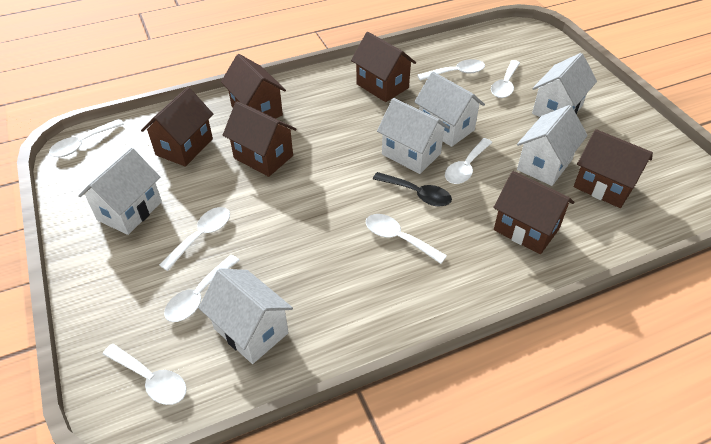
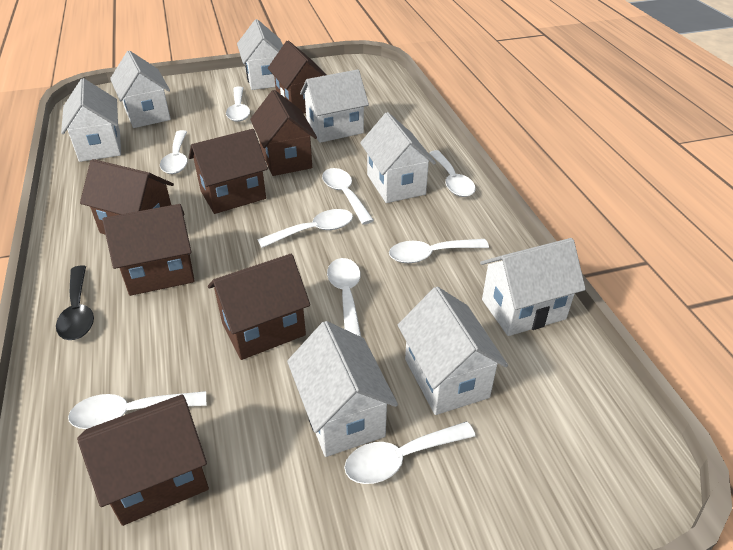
brown house: [141,87,213,167] [221,54,286,118] [223,101,297,177] [351,32,416,102] [493,171,574,254] [574,129,653,208] = 6 -> [77,394,209,526] [80,159,174,235] [102,204,195,296] [189,129,268,214] [208,254,310,360] [250,90,317,176] [268,41,326,114] = 7
white house: [78,148,162,235] [198,268,293,364] [377,98,450,174] [414,72,485,147] [517,105,588,186] [532,53,597,117] = 6 -> [61,78,121,162] [110,50,171,128] [237,19,283,90] [287,321,398,457] [300,69,369,143] [360,112,436,203] [398,287,508,415] [480,238,586,336] = 8
white spoon: [49,119,124,157] [103,344,187,405] [159,207,230,271] [164,255,240,322] [366,214,447,264] [418,59,485,81] [445,138,492,184] [491,60,520,98] = 8 -> [68,391,206,429] [160,130,187,174] [226,86,250,122] [257,209,353,248] [322,168,374,225] [327,258,361,337] [344,422,476,484] [389,239,489,263] [429,150,476,197] = 9

